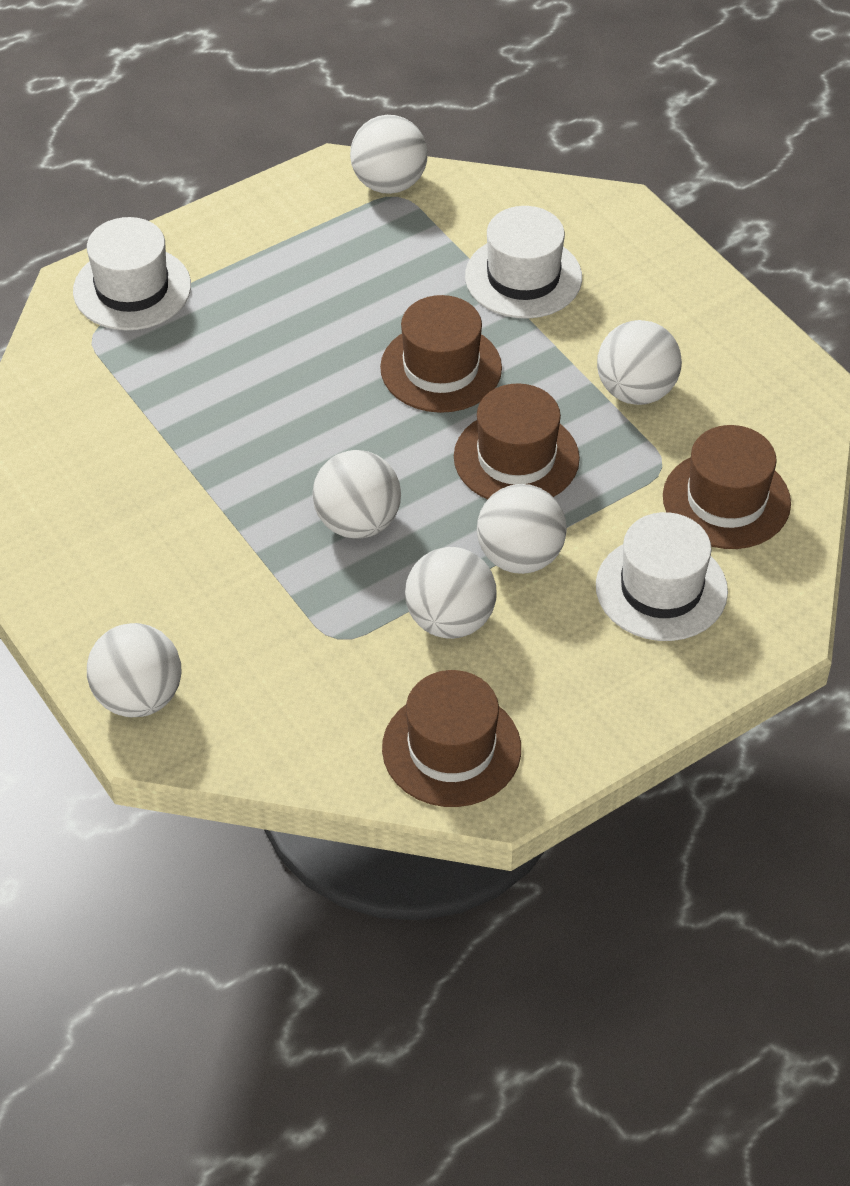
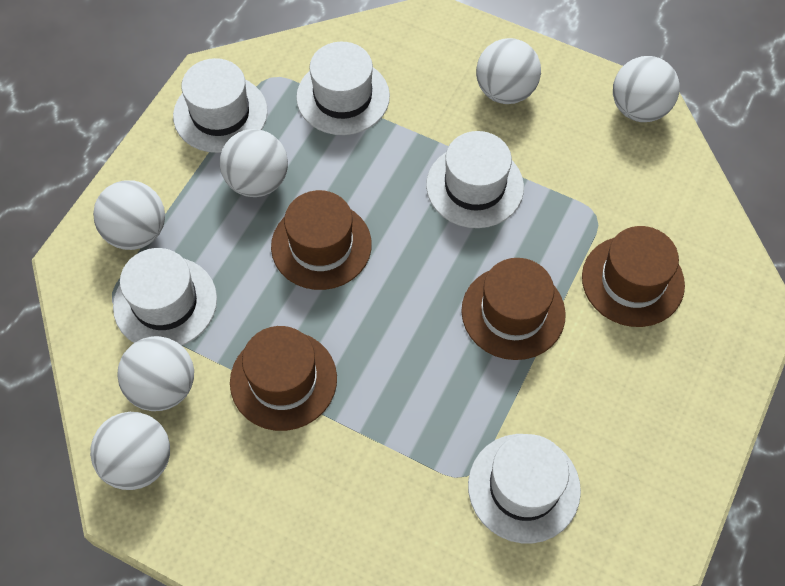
white hat: [73,217,191,330] [465,206,582,318] [596,512,728,641] = 3 -> [113,248,217,345] [173,58,268,153] [296,42,390,135] [426,131,524,228] [468,434,581,543] = 5

